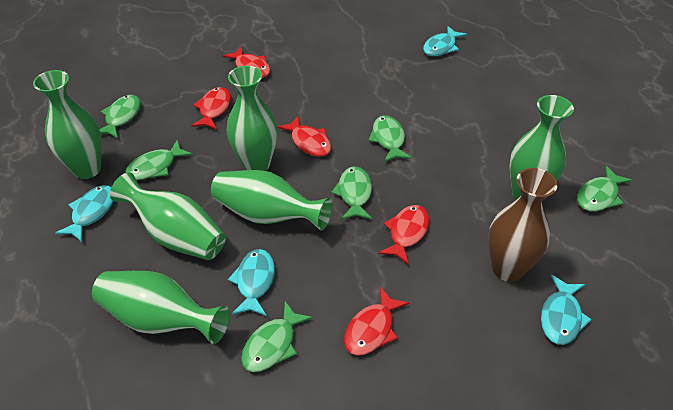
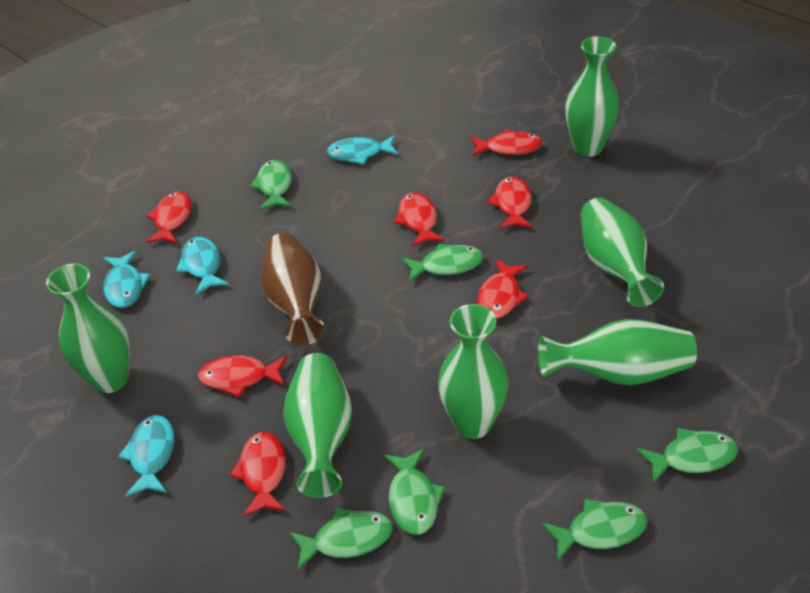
red fish: [191,87,231,130] [223,46,270,78] [277,116,331,157] [344,287,409,356] [378,205,429,265] = 5 -> [145,191,192,244] [198,355,287,397] [230,432,286,517] [394,193,445,247] [470,129,542,157] [477,259,529,319] [487,176,533,229] = 7

